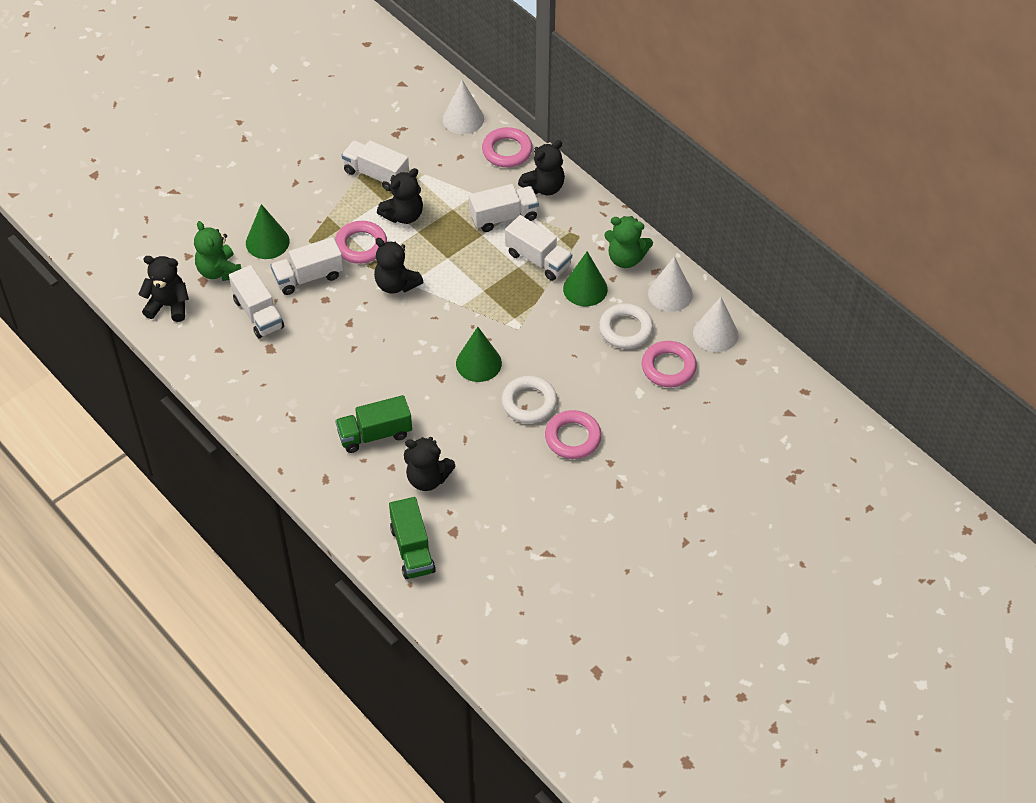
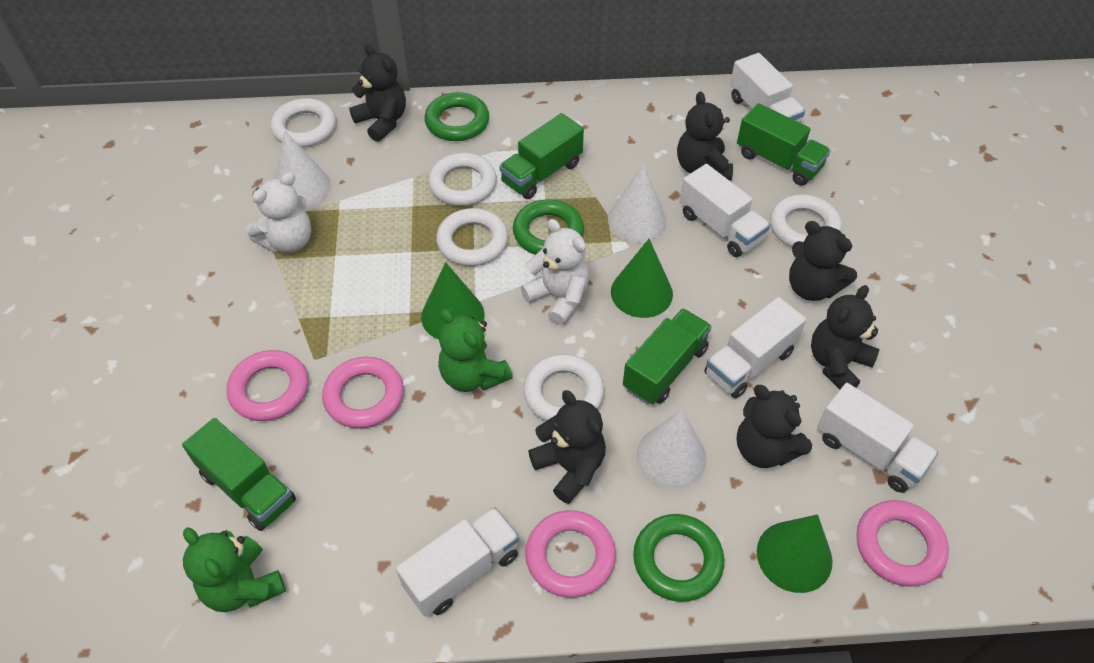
black teddy bear: [139,256,189,322] [374,238,423,293] [377,168,423,224] [404,437,456,491] [518,140,565,195] = 5 -> [349,43,406,142] [528,390,606,504] [677,91,733,181] [737,385,812,468] [789,221,857,301] [811,285,879,389] = 6
green ring: none = 0 -> [424,92,489,141] [513,199,584,255] [633,514,724,602] = 3
green truck: [335,395,412,453] [389,497,436,579] = 2 -> [182,418,296,531] [499,113,584,199] [623,308,712,405] [737,103,831,186] = 4
white ring: [502,376,557,423] [599,303,653,349] = 2 -> [270,98,336,148] [428,153,497,206] [436,208,508,266] [523,354,604,421] [770,194,842,247] = 5
white teddy bear: none = 0 -> [246,172,311,253] [521,219,589,325] = 2

